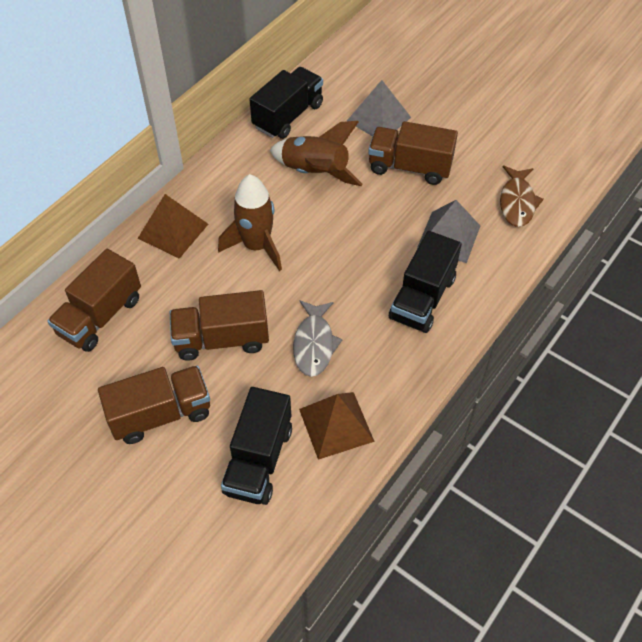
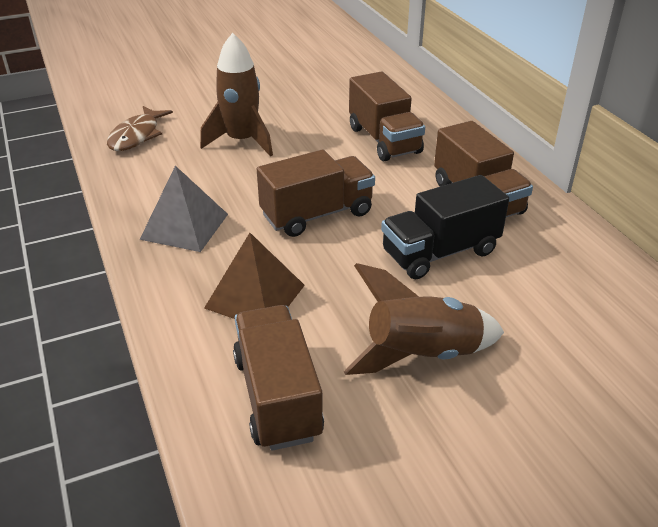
black truck: [221,387,292,505] [249,67,323,139] [389,231,462,333] = 3 -> [381,175,509,279] = 1
brown pyramid: [138,194,208,259] [299,392,375,460] = 2 -> [204,233,305,319] = 1
grey fish: [293,300,343,377] = 1 -> none = 0
grey pyramid: [347,80,411,136] [417,200,480,263] = 2 -> [140,166,228,252] = 1

